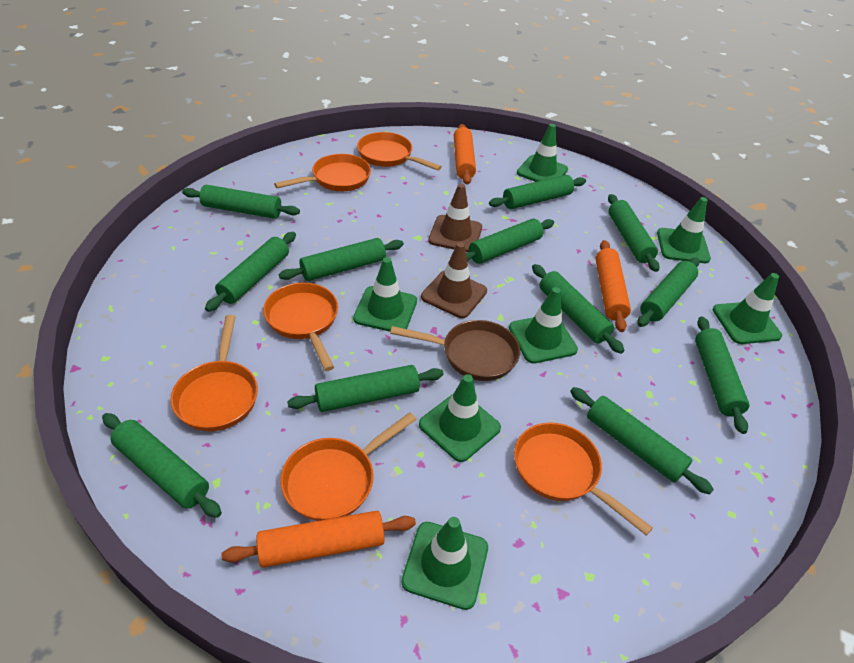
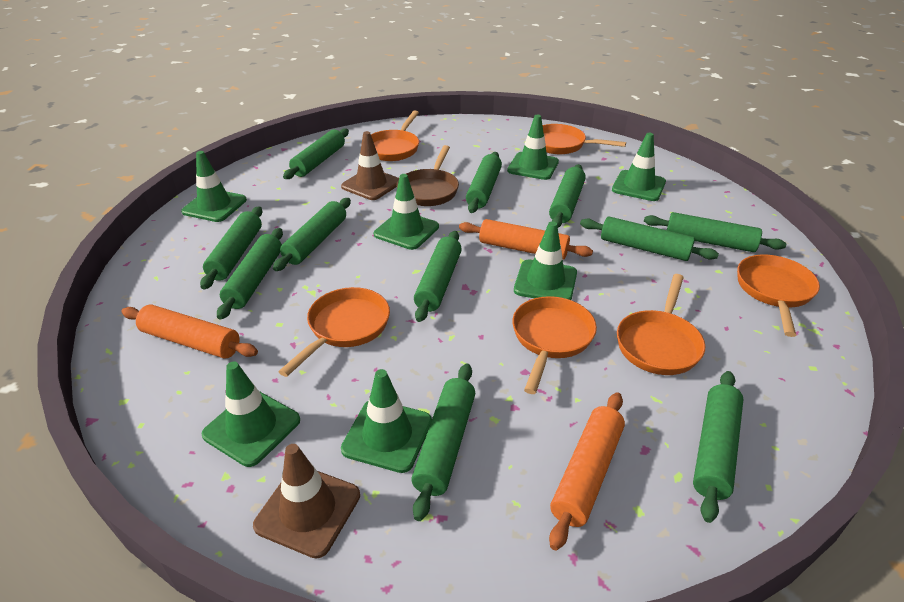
green rolling pin: [102,413,222,518] [182,185,300,219] [205,232,296,312] [279,238,404,281] [287,365,444,412] [466,219,554,264] [489,175,586,209] [532,264,625,354] [570,387,714,494] [608,194,659,272] [638,258,699,327] [695,317,749,434] = 12 -> [200,206,262,289] [217,228,283,320] [273,198,351,271] [283,128,349,179] [411,364,476,521] [414,231,462,322] [466,152,502,213] [549,164,586,227] [580,216,719,261] [644,212,786,252] [693,371,743,523] = 11

